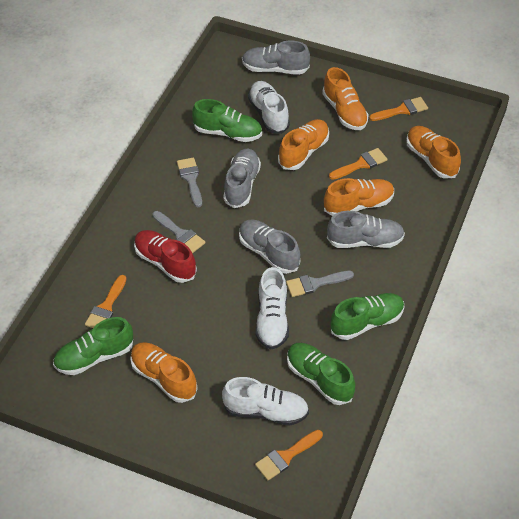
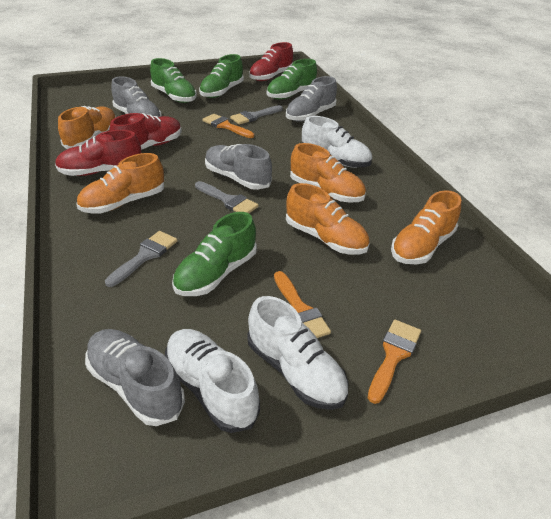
orange brush: [85,275,127,328] [255,430,323,480] [329,148,387,180] [369,97,428,121] = 4 -> [202,114,254,138] [274,271,331,338] [368,320,421,404] = 3
red shoe: [134,230,197,283] = 1 -> [55,130,141,176] [109,113,182,150] [249,42,293,81] = 3

